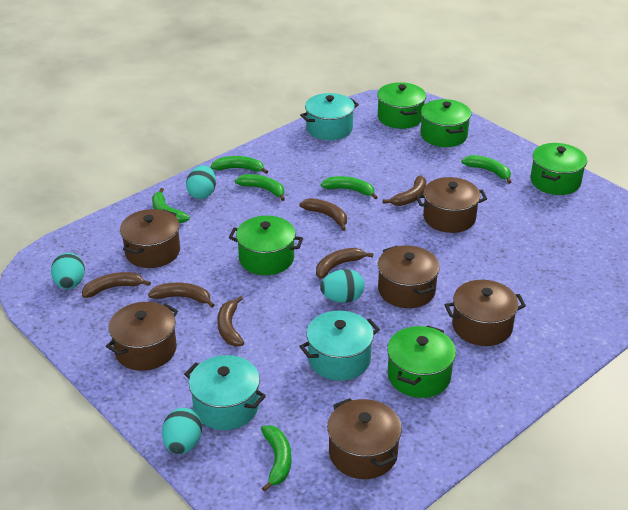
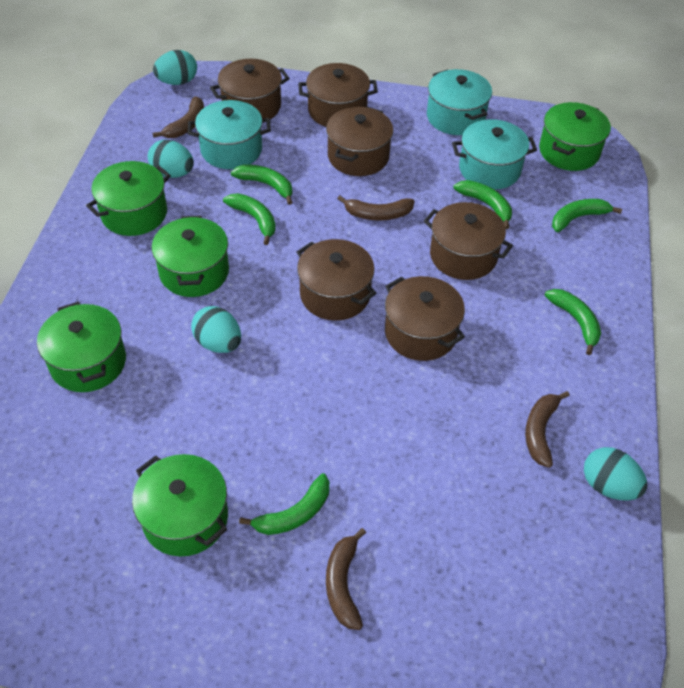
brown banana: [82,272,151,298] [148,283,215,308] [217,296,244,346] [299,198,347,231] [316,248,373,279] [383,176,426,206] = 6 -> [153,97,204,138] [326,528,366,630] [337,196,415,221] [525,391,570,468] = 4

